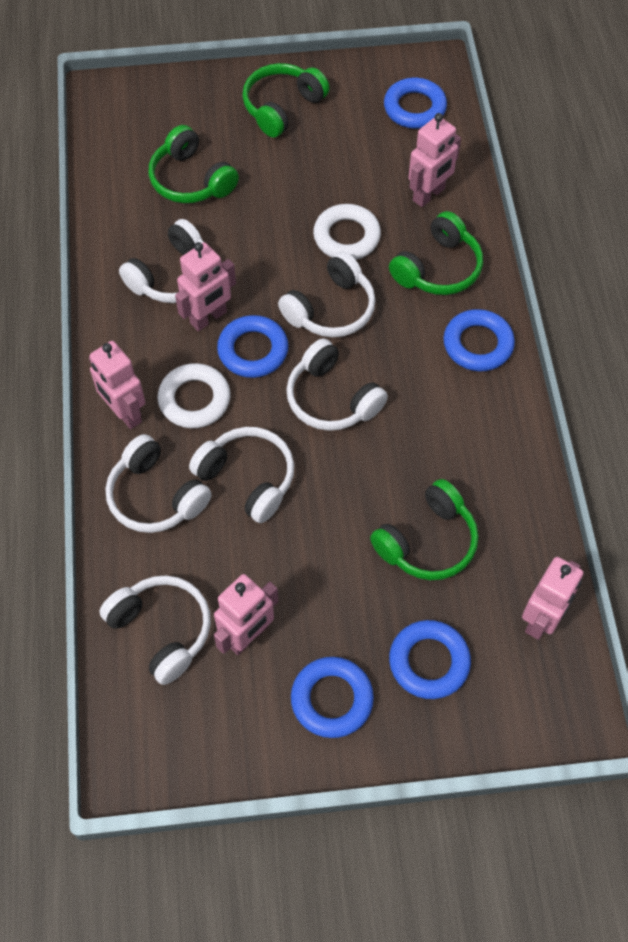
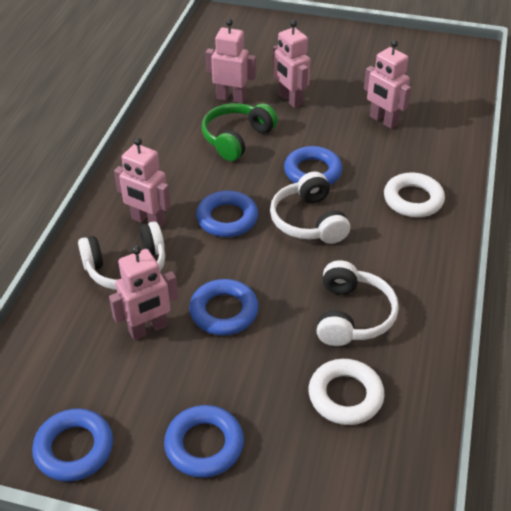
green headphones: [149,125,239,203] [242,63,330,138] [370,479,479,580] [389,211,483,295] = 4 -> [202,103,278,161] = 1
white headphones: [99,575,211,685] [105,434,212,533] [119,219,204,303] [189,427,294,523] [278,251,375,337] [286,338,388,431] = 6 -> [78,221,165,290] [270,172,350,244] [317,260,399,346] = 3

